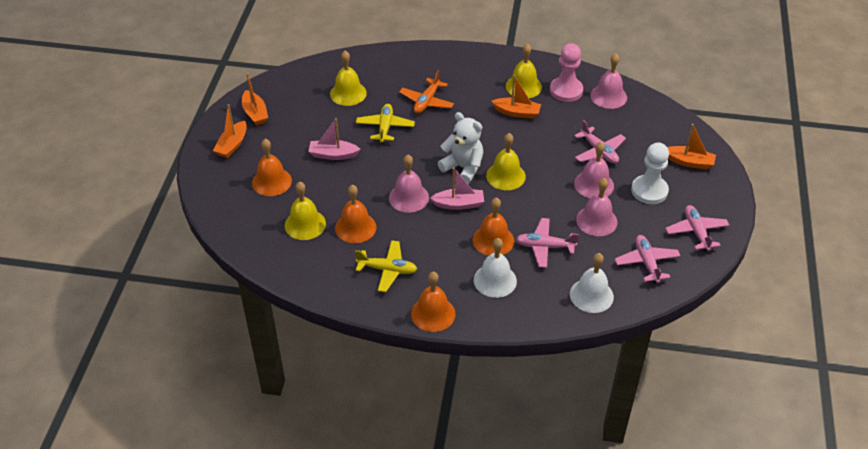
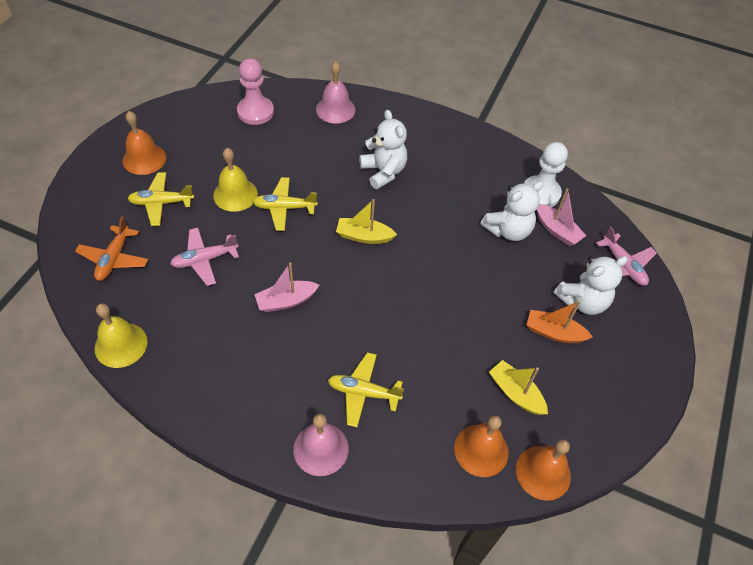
orange bell: [252,139,292,196] [335,185,376,243] [411,272,455,332] [473,198,514,256] = 4 -> [123,111,166,175] [454,415,509,477] [516,439,571,501] = 3
orange boat: [213,104,247,158] [242,73,268,126] [492,75,541,119] [667,124,716,170] = 4 -> [527,301,593,343] = 1
pink bell: [389,155,429,213] [574,142,614,198] [576,178,617,236] [590,54,627,109] = 4 -> [293,414,349,476] [316,62,355,123] = 2
pink plane: [516,218,579,268] [574,120,626,164] [615,235,680,284] [665,205,729,252] = 4 -> [170,227,239,286] [596,226,657,286] = 2
white bell: [474,238,517,298] [570,253,614,313] = 2 -> none = 0
white teddy bear: [438,112,483,184] = 1 -> [359,110,407,190] [481,181,544,241] [554,256,628,315] = 3
yellow bell: [285,182,326,240] [330,51,367,106] [486,133,526,190] [506,43,542,98] = 4 -> [95,303,148,368] [213,148,258,212] = 2
yellow boat: none = 0 -> [336,199,397,244] [489,360,548,415] = 2
yellow plane: [355,240,417,292] [356,104,415,144] = 2 -> [127,172,194,226] [253,177,318,231] [328,352,404,427] = 3

